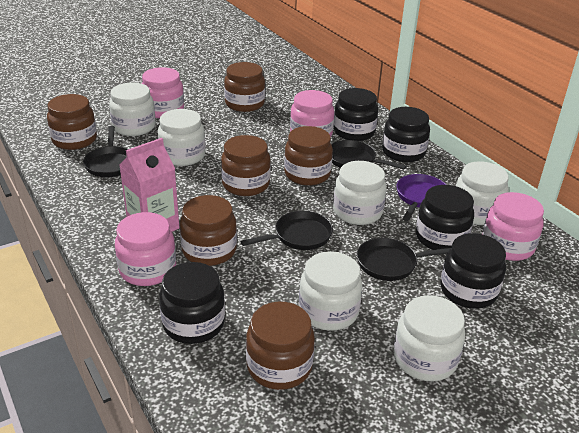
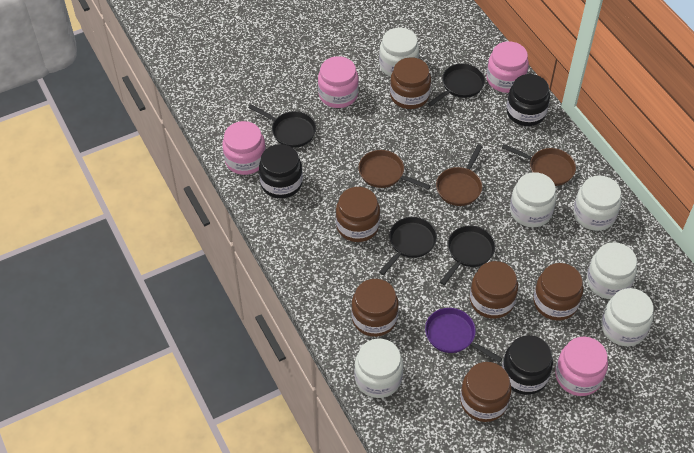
black jar: [159,262,225,344] [334,88,378,141] [382,107,430,162] [416,185,474,250] [440,233,506,309] = 5 -> [259,144,303,198] [502,335,553,395] [506,74,550,126] = 3
brown pan: none = 0 -> [358,150,431,190] [436,144,483,206] [502,144,576,186] = 3
pink carton: [119,138,179,232] = 1 -> none = 0

